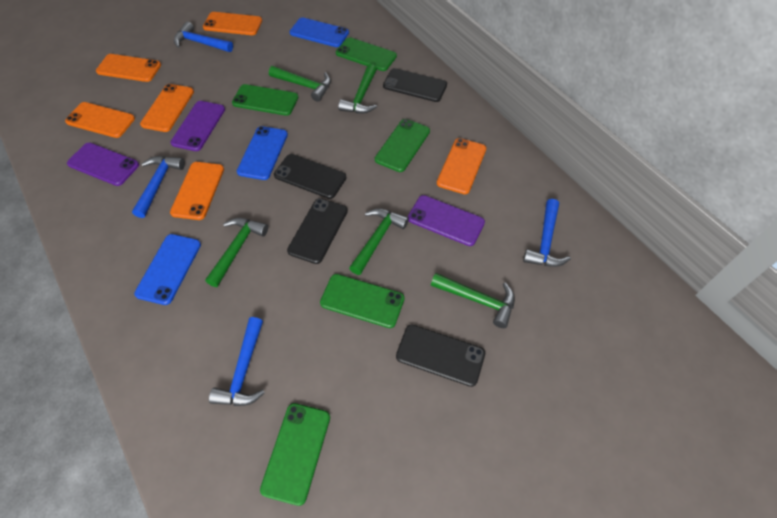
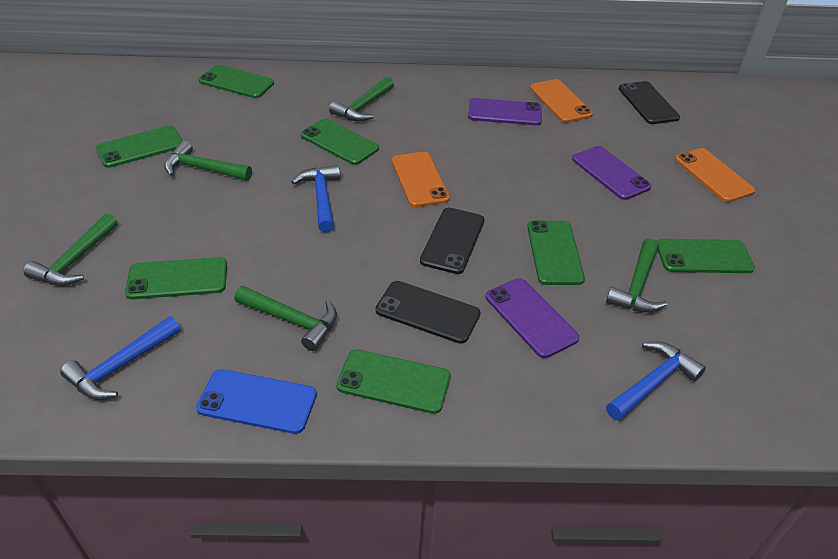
black phone: [274,154,346,199] [287,198,348,264] [383,68,447,102] [396,324,485,387] = 4 -> [375,281,480,344] [420,208,484,274] [619,81,680,124] = 3
blue hammer: [132,156,185,218] [174,22,233,52] [209,317,265,406] [523,199,571,267] = 4 -> [60,316,180,400] [292,165,340,232] [606,342,706,421] = 3
blue phone: [134,234,201,305] [237,126,288,180] [289,17,349,47] = 3 -> [196,369,317,434] = 1
green phone: [232,84,298,116] [260,403,330,506] [320,274,405,328] [336,37,397,71] [375,119,430,172] = 5 -> [96,126,183,168] [125,257,227,299] [199,65,274,98] [301,119,379,165] [336,349,451,414] [527,221,585,285] [657,239,755,273] = 7
orange phone: [65,102,135,138] [96,54,161,82] [140,84,194,132] [170,162,224,220] [203,12,262,35] [437,138,486,194] = 6 -> [392,152,450,207] [530,79,593,123] [675,148,755,202] = 3

